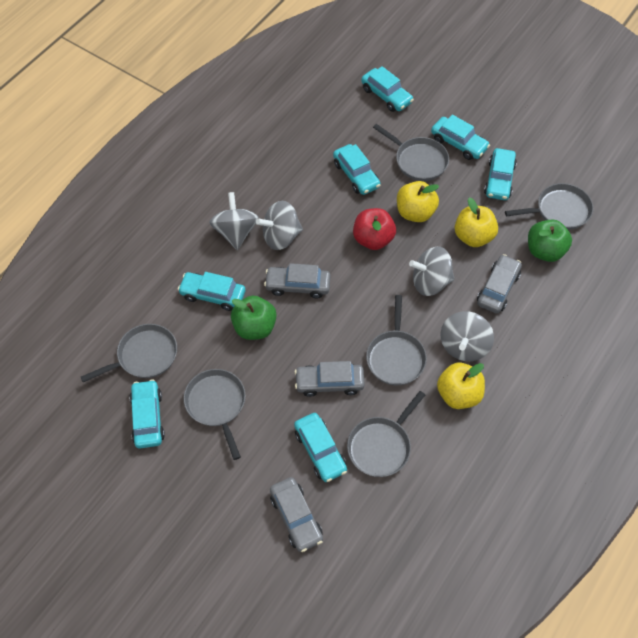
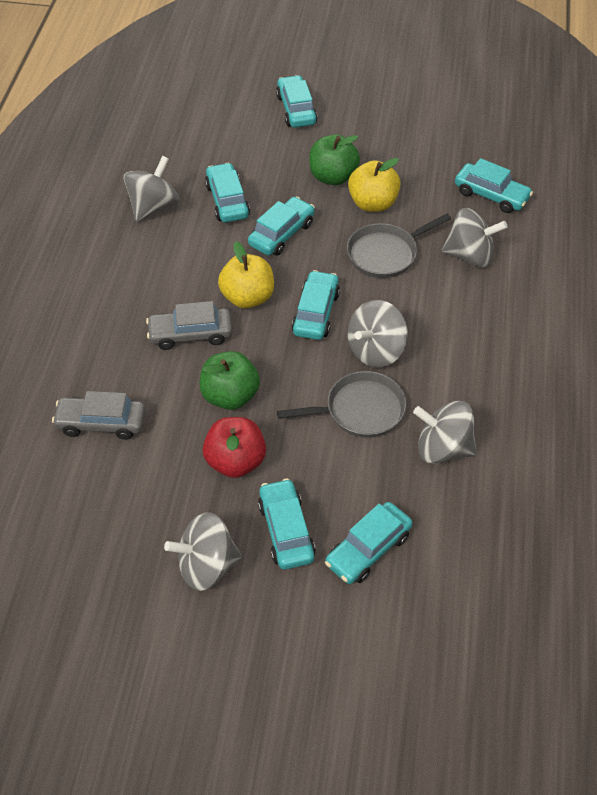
grey car: [264,263,331,298] [270,477,323,552] [295,361,365,397] [477,254,522,313] = 4 -> [52,391,146,440] [146,301,232,350] = 2
grey pan: [81,324,177,382] [184,369,246,460] [347,391,425,477] [366,295,427,385] [373,124,449,181] [505,183,593,230] = 6 -> [277,371,406,438] [347,214,451,278] = 2
grey spinning top: [209,192,259,250] [256,201,303,250] [409,247,454,296] [441,311,494,361] = 4 -> [124,156,179,222] [164,512,242,591] [348,300,408,367] [413,401,477,463] [442,208,508,267] = 5
yellow apple: [397,181,439,222] [437,363,485,409] [455,198,498,247] = 3 -> [218,242,274,308] [348,158,401,212] = 2

